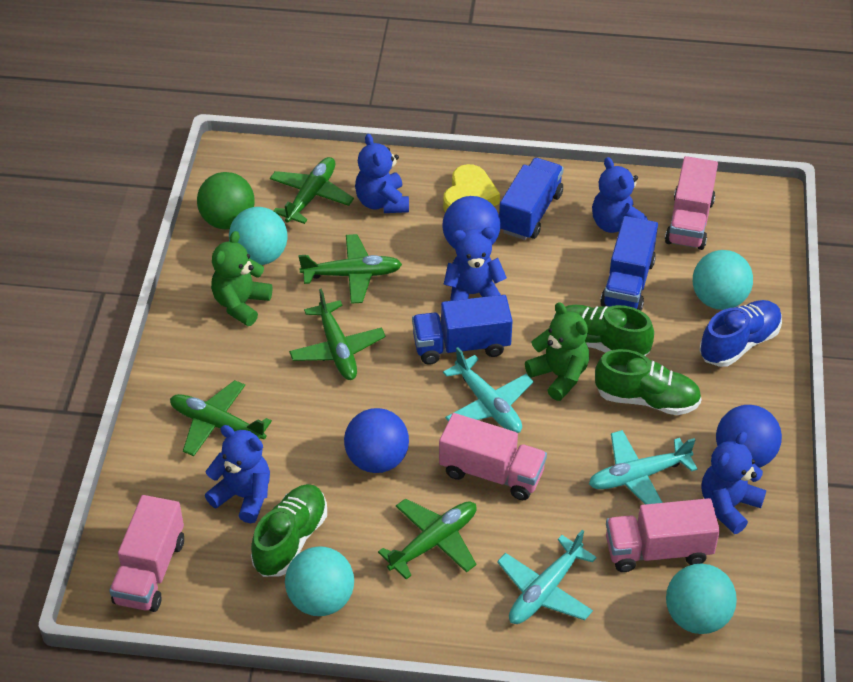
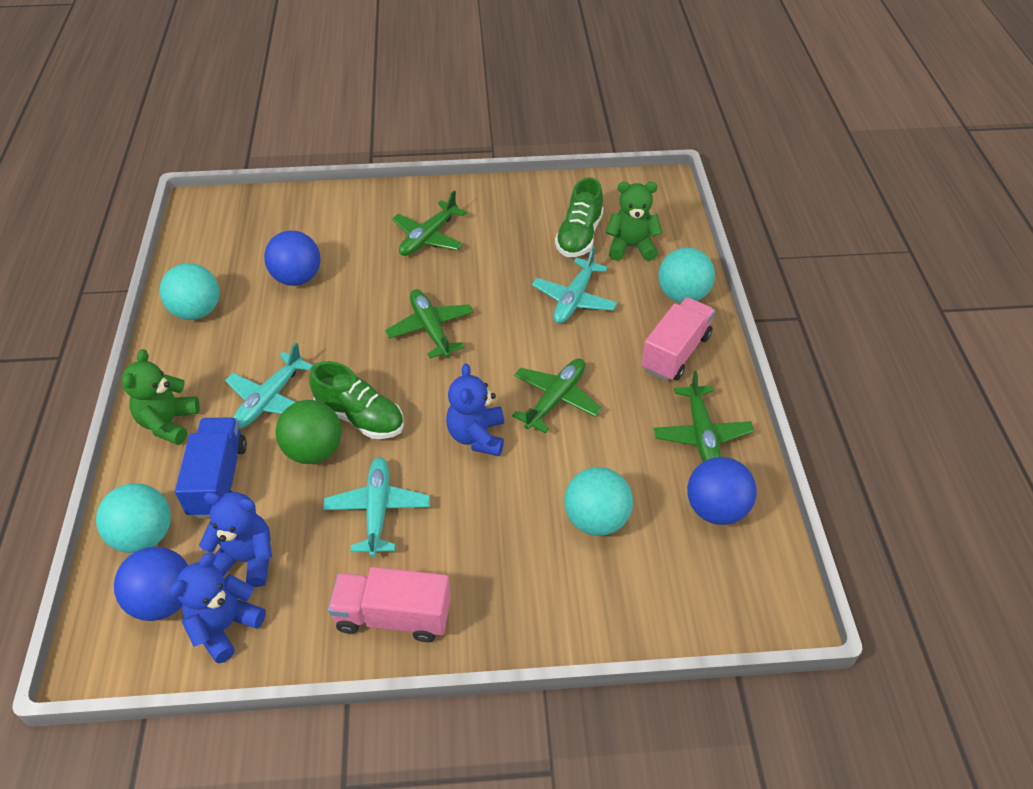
blue shoe: [699,300,782,367] = 1 -> none = 0
blue teddy bear: [205,425,270,523] [355,134,409,213] [443,227,507,301] [592,157,648,233] [702,432,766,534] = 5 -> [170,552,266,663] [199,492,272,587] [446,363,504,456] = 3
blue truck: [412,295,513,365] [499,158,564,240] [600,216,658,311] = 3 -> [175,417,247,518] = 1
green plane: [170,380,272,456] [270,157,354,224] [289,288,386,380] [298,234,402,304] [378,498,477,579] = 5 -> [385,289,473,358] [392,191,467,256] [512,359,602,433] [653,371,754,462] = 4
green shoe: [251,484,327,577] [554,305,654,356] [595,349,702,415] = 3 -> [310,361,404,439] [555,178,603,257] = 2
pink truck: [109,495,184,612] [439,413,547,500] [606,498,720,572] [665,156,718,250] = 4 -> [328,567,451,642] [641,297,715,381] = 2
yellow heart: [443,164,500,212] = 1 -> none = 0

